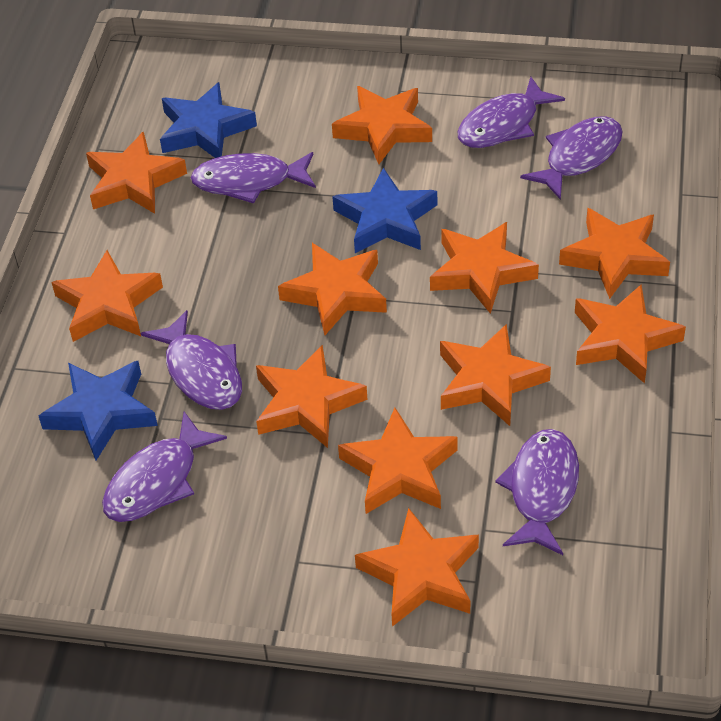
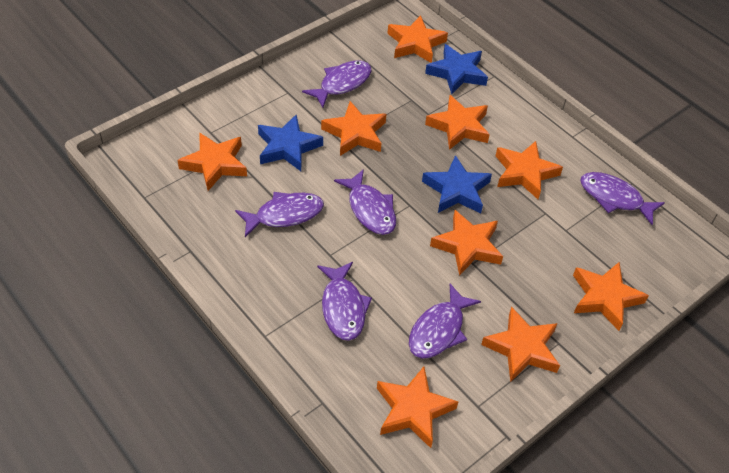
orange star: [51,250,163,342] [86,131,187,214] [256,345,367,448] [278,243,387,335] [332,86,432,164] [338,408,458,514] [355,508,479,627] [430,222,539,314] [440,324,551,426] [559,208,670,299] [575,285,686,384] = 11 -> [177,132,247,191] [321,101,386,156] [377,367,458,448] [387,15,448,63] [425,95,490,150] [430,210,503,276] [481,307,560,382] [495,141,563,199] [573,262,649,331] = 9

